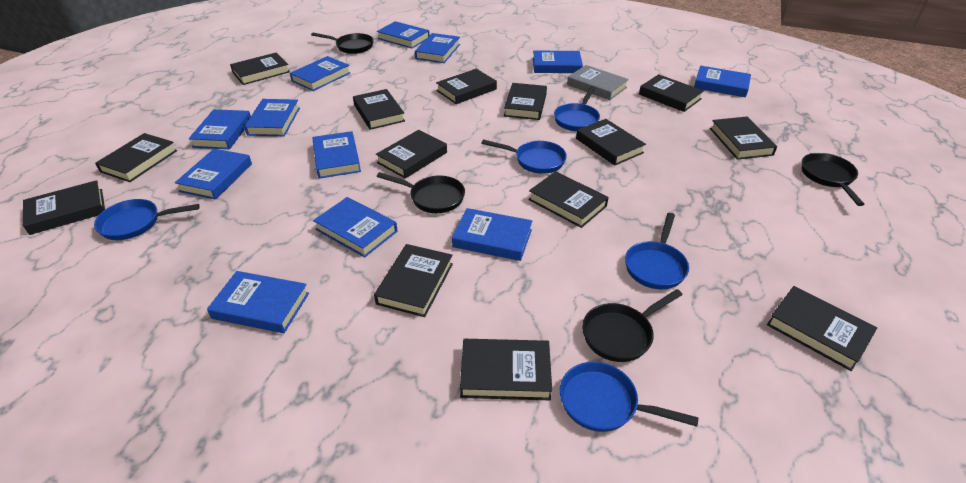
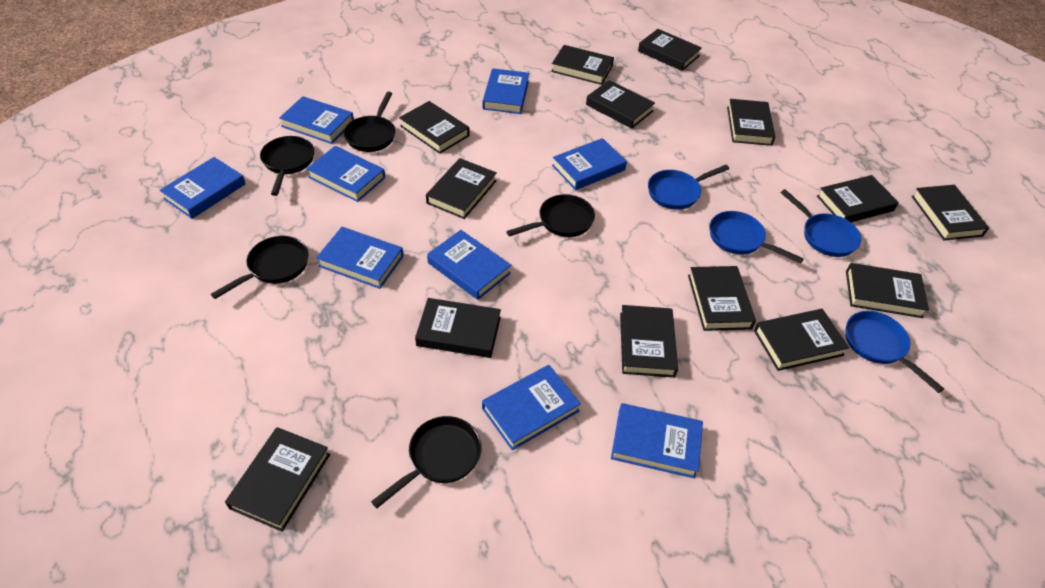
black pan: [311,32,374,54] [377,172,465,213] [582,289,683,362] [801,153,865,206] = 4 -> [211,236,309,299] [260,136,314,196] [344,92,395,152] [371,416,482,508] [506,194,595,237] = 5
blue book: [175,149,252,200] [189,109,251,149] [207,271,309,333] [244,99,300,136] [290,56,350,91] [312,131,361,179] [313,197,398,257] [377,21,430,49] [415,33,460,63] [452,208,532,261] [533,50,583,73] [694,66,751,97] = 12 -> [159,157,245,219] [279,96,354,144] [306,146,385,202] [316,227,404,289] [427,230,511,300] [482,365,581,450] [483,68,529,114] [552,138,627,190] [611,403,703,478] = 9
blue pan: [94,199,200,240] [482,139,567,174] [554,86,600,131] [560,362,699,432] [625,213,689,289] = 5 -> [648,165,729,210] [710,211,804,264] [781,189,861,257] [845,311,944,393] = 4
grey book: [567,65,629,100] = 1 -> none = 0

